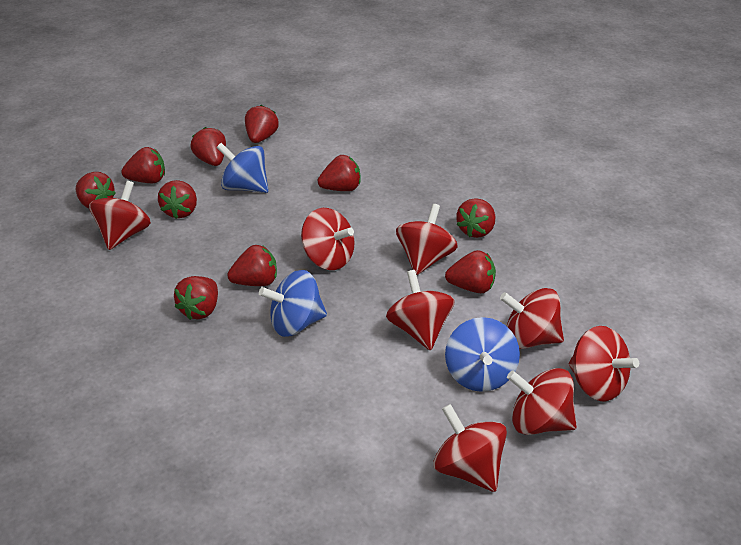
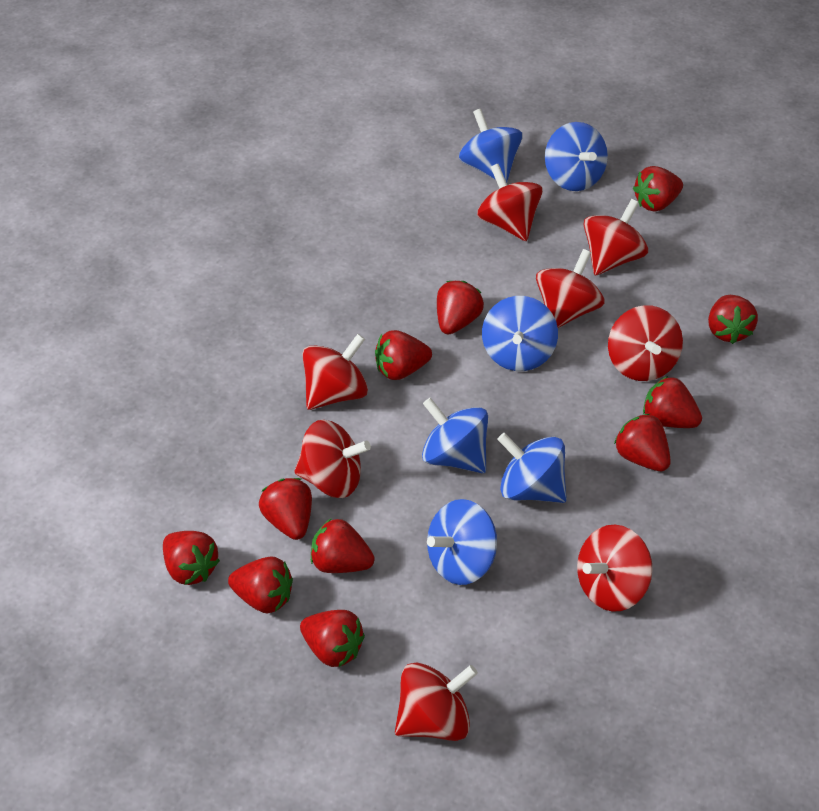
blue spinning top: [216,143,269,193] [259,270,327,337] [445,317,520,392] = 3 -> [422,398,488,473] [427,499,497,585] [459,109,523,183] [482,296,558,371] [497,433,567,503] [545,122,608,191] = 6
red strawberry: [76,172,116,208] [121,147,165,183] [158,180,197,219] [174,276,218,320] [191,127,226,166] [227,245,277,286] [245,105,279,143] [318,155,360,191] [445,250,496,293] [456,198,495,238] = 10 -> [163,531,220,585] [228,556,293,613] [259,478,312,540] [300,610,365,667] [311,518,375,573] [375,330,432,380] [437,281,484,334] [614,414,671,471] [633,166,683,212] [643,376,702,428] [708,295,758,344] = 11

